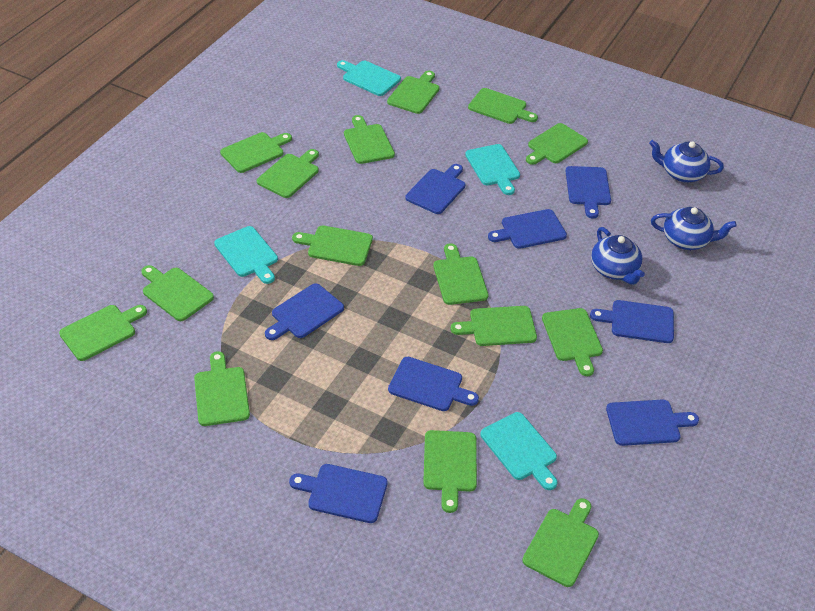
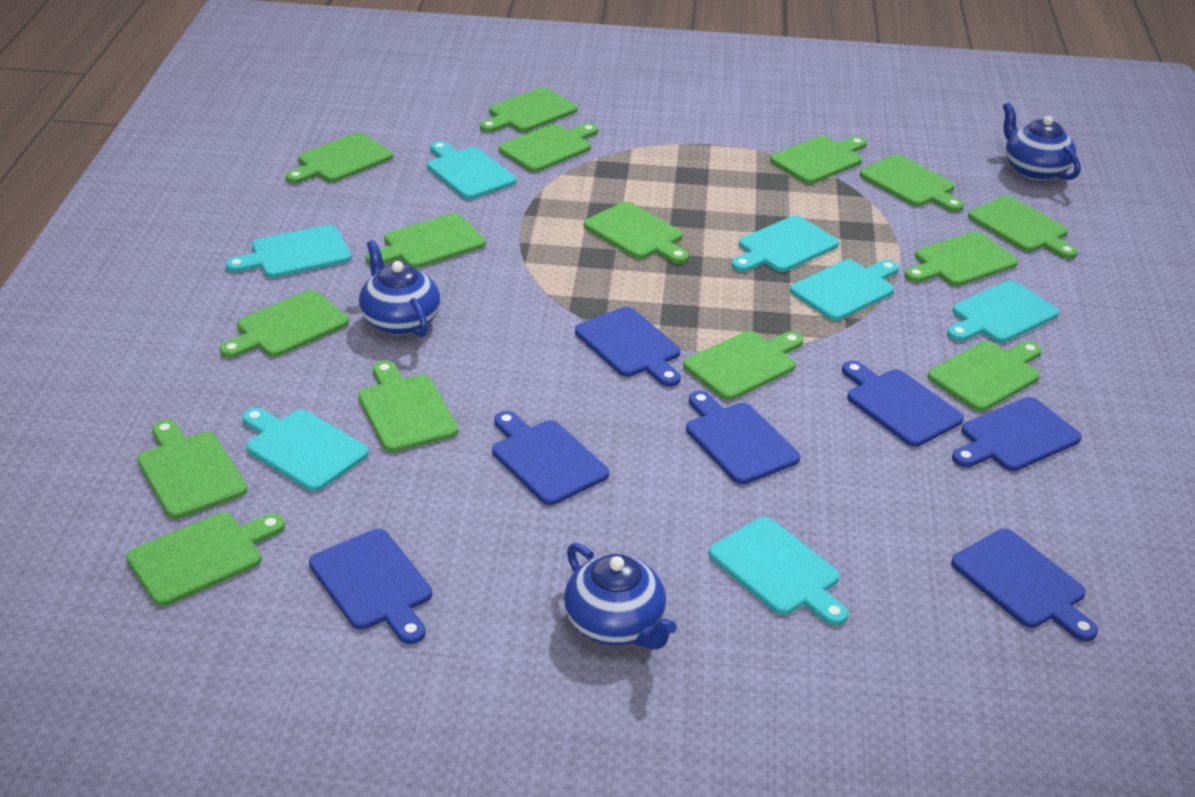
blue cutting board: [265,283,344,340] [289,464,388,523] [388,357,479,411] [406,164,465,214] [488,209,567,249] [565,166,611,218] [590,300,674,343] [606,399,699,446] = 8 -> [309,529,432,644] [492,411,609,505] [575,307,681,387] [686,391,800,485] [842,361,964,447] [951,529,1098,642] [952,397,1082,471] = 7
turquoise cutting board: [214,226,278,284] [337,60,401,96] [465,144,520,195] [480,412,557,490] = 4 -> [226,225,352,278] [242,408,369,492] [427,141,516,199] [709,517,849,626] [732,215,839,272] [790,260,899,321] [947,281,1059,343] = 7

